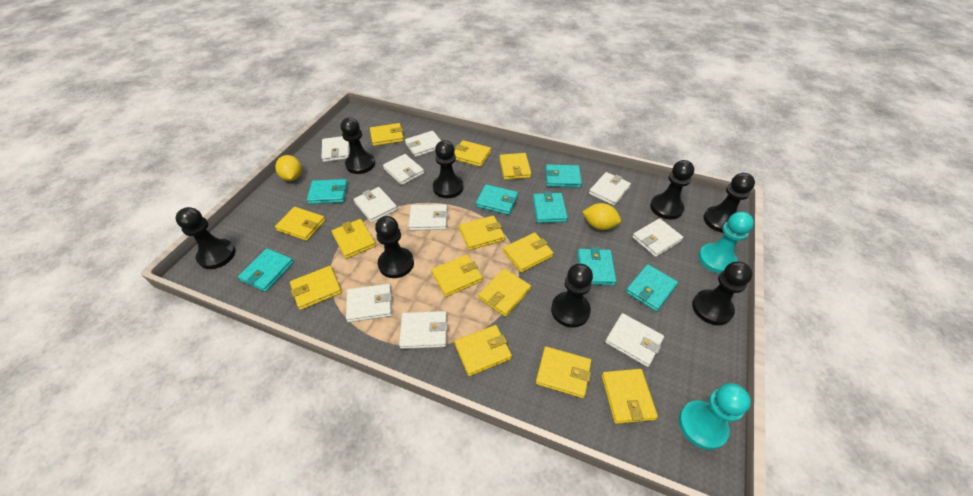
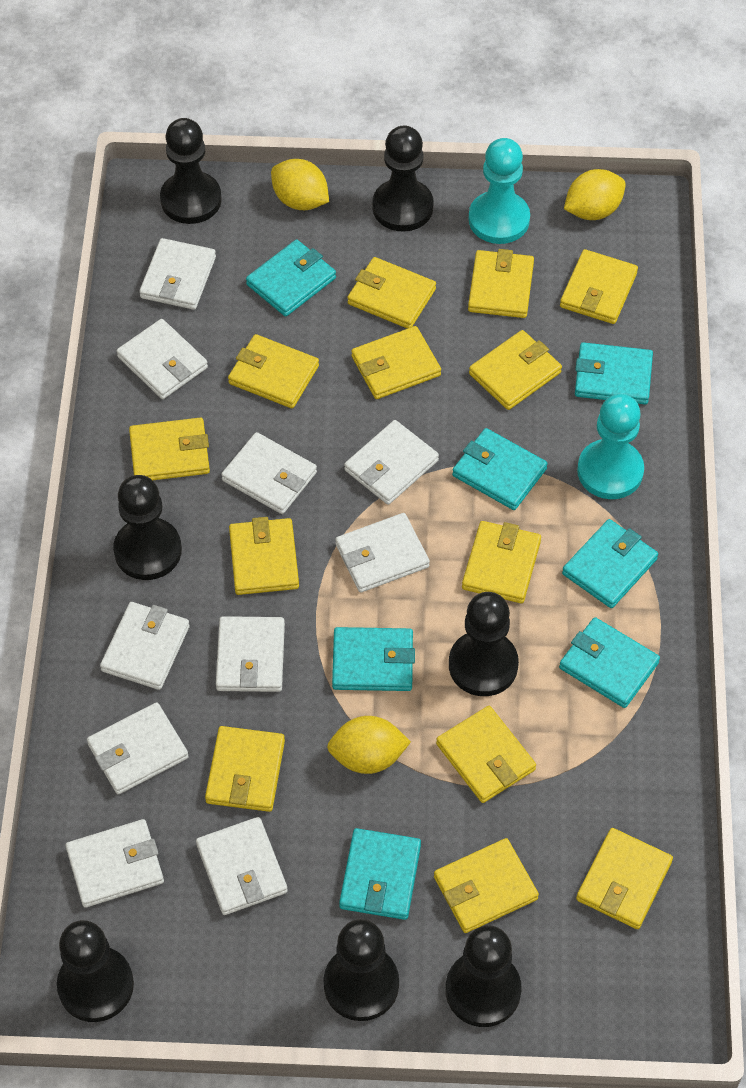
black pawn: [175,207,236,269] [341,117,375,174] [375,216,414,278] [433,140,463,198] [551,264,593,328] [650,160,694,219] [692,261,753,325] [703,173,755,233] = 8 -> [57,920,134,1022] [113,475,182,580] [160,118,222,224] [323,919,399,1021] [372,125,434,232] [445,925,522,1027] [449,592,519,696] = 7
yellow lemon: [275,155,302,181] [582,203,621,230] = 2 -> [271,159,329,210] [327,716,411,774] [564,169,626,220] = 3

